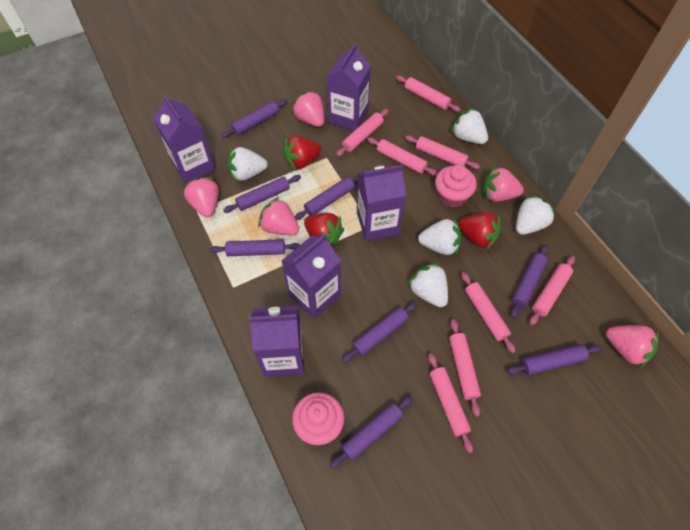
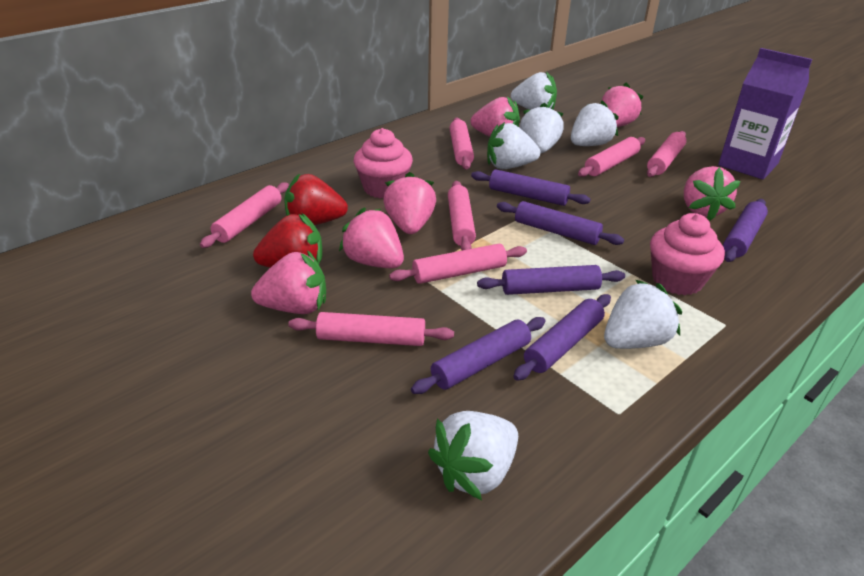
pink rolling pin: [336,109,389,157] [367,137,438,176] [396,76,461,112] [405,135,480,169] [428,353,473,453] [449,319,481,417] [461,272,516,353] [529,256,575,326] = 8 -> [200,182,289,248] [288,312,454,346] [389,243,527,284] [448,181,476,250] [450,118,474,170] [578,137,645,177] [647,131,686,177] = 7
pink strawberry: [183,177,219,218] [258,197,299,235] [292,91,324,127] [483,166,524,202] [606,325,658,368] = 5 -> [251,250,326,314] [339,207,404,268] [384,172,436,234] [471,96,520,137] [602,82,643,127] [684,166,740,221] = 6
purple carton: [153,95,215,184] [249,306,304,377] [282,234,341,319] [327,43,371,131] [357,165,406,241] = 5 -> [718,48,812,180] = 1
purple rolling pin: [210,239,300,256] [221,99,288,138] [223,175,301,213] [295,174,358,220] [330,396,413,469] [342,302,418,363] [507,344,602,375] [510,245,549,318] = 8 -> [411,317,546,394] [471,170,590,206] [477,265,625,295] [497,201,624,245] [513,294,611,381] [723,199,768,262] = 6
red strawberry: [283,136,321,170] [304,213,344,246] [458,213,500,250] = 3 -> [253,213,322,268] [284,173,348,225] = 2
white strawberry: [228,147,268,181] [407,263,448,307] [418,217,461,256] [451,108,488,144] [516,194,557,235] = 5 -> [428,411,518,500] [487,122,540,169] [511,71,557,110] [520,103,564,153] [571,100,619,146] [604,280,682,349] = 6

